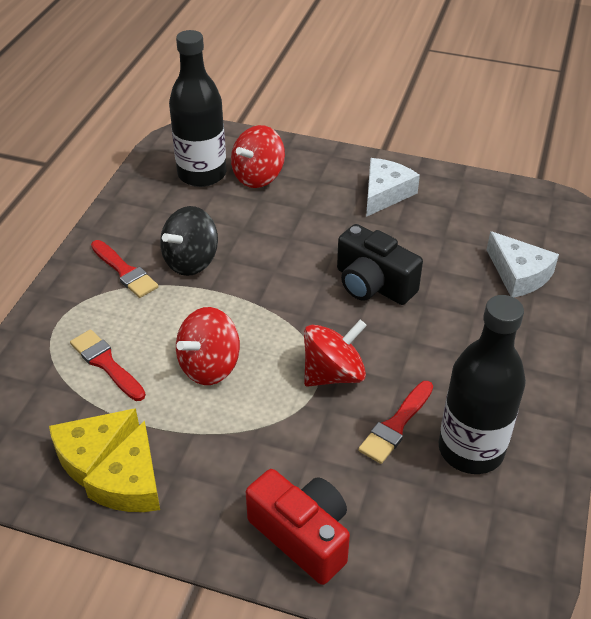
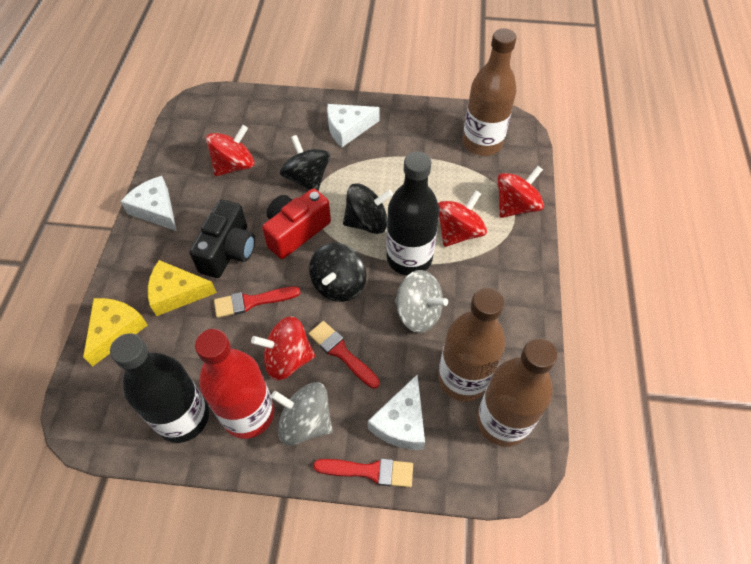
black spinning top: [160,206,218,276] = 1 -> [280,135,330,191] [309,243,366,302] [343,183,393,234] = 3
brown bottle: none = 0 -> [438,287,506,402] [463,28,517,156] [477,338,557,447] = 3
grey spinning top: none = 0 -> [271,382,333,446] [395,270,448,333] = 2
red bottle: none = 0 -> [195,329,275,439] = 1
red spinning top: [176,307,240,385] [231,125,285,188] [304,320,367,387] = 3 -> [206,125,254,176] [251,316,315,380] [438,190,487,247] [497,166,544,218] = 4
white cheese: [366,158,420,217] [487,231,559,297] = 2 -> [120,176,177,231] [327,104,379,147] [368,374,425,450] = 3

